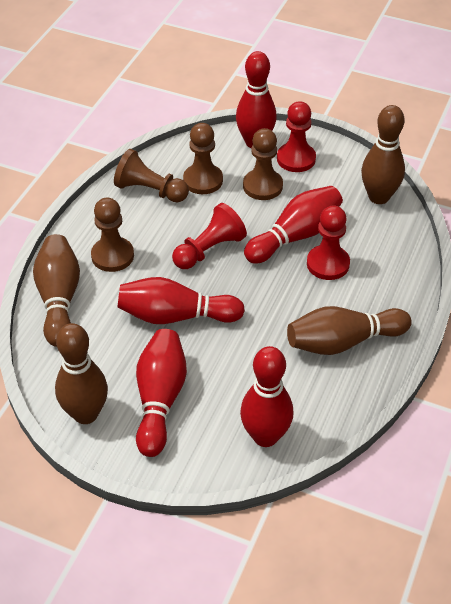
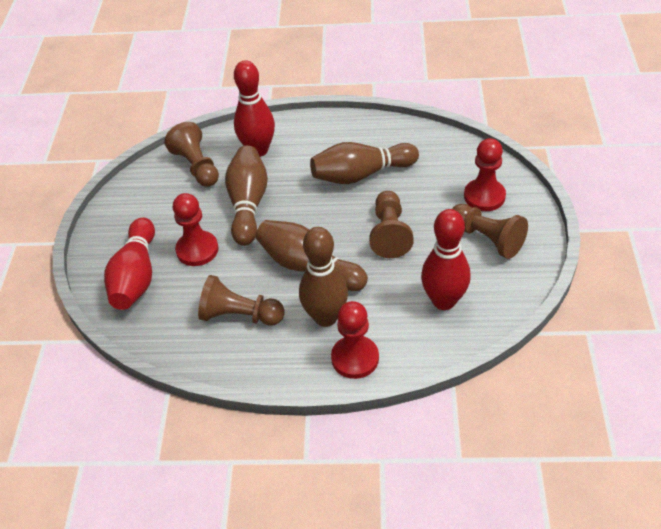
red bowling pin: [118,277,245,324] [136,329,187,457] [236,51,277,148] [240,346,294,447] [244,186,343,264] = 5 -> [104,217,155,310] [234,60,275,157] [421,209,471,310] = 3

